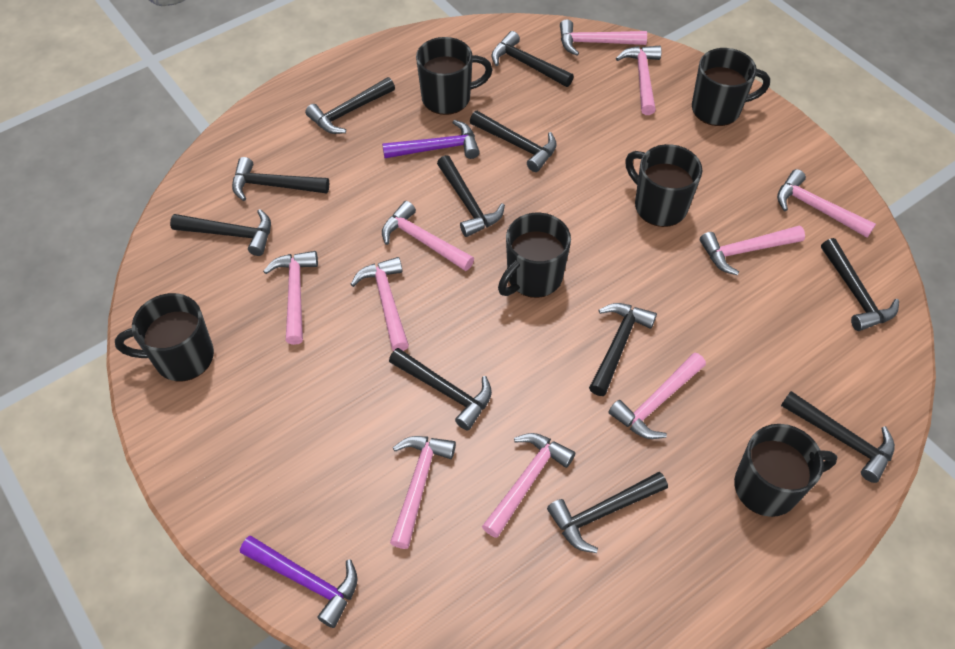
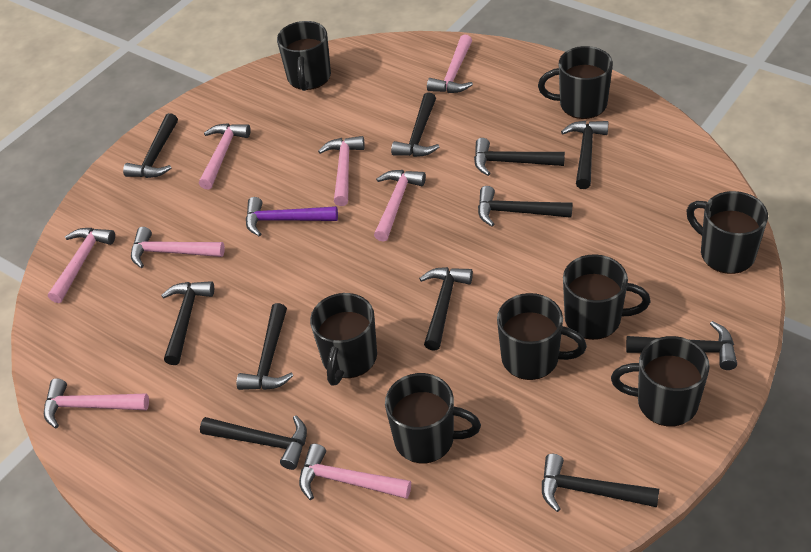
black mug: [115,293,214,381] [416,37,493,115] [498,212,571,298] [625,144,702,227] [692,48,770,126] [734,424,838,517] = 6 -> [277,21,331,91] [310,293,377,386] [385,373,481,463] [497,293,587,380] [538,46,613,119] [563,254,651,340] [611,336,710,427] [686,191,768,274] = 8
pink hammer: [263,251,318,345] [351,257,409,351] [382,201,474,271] [390,436,456,549] [482,433,575,538] [560,19,647,56] [608,352,706,439] [616,46,662,115] [700,225,805,276] [777,169,876,238] = 10 -> [44,378,149,428] [48,228,115,303] [131,227,225,268] [199,123,251,189] [299,444,411,500] [318,136,365,206] [374,170,426,242] [427,34,473,93] = 8
purple hammer: [240,536,358,628] [382,120,480,159] = 2 -> [246,197,338,237] = 1

